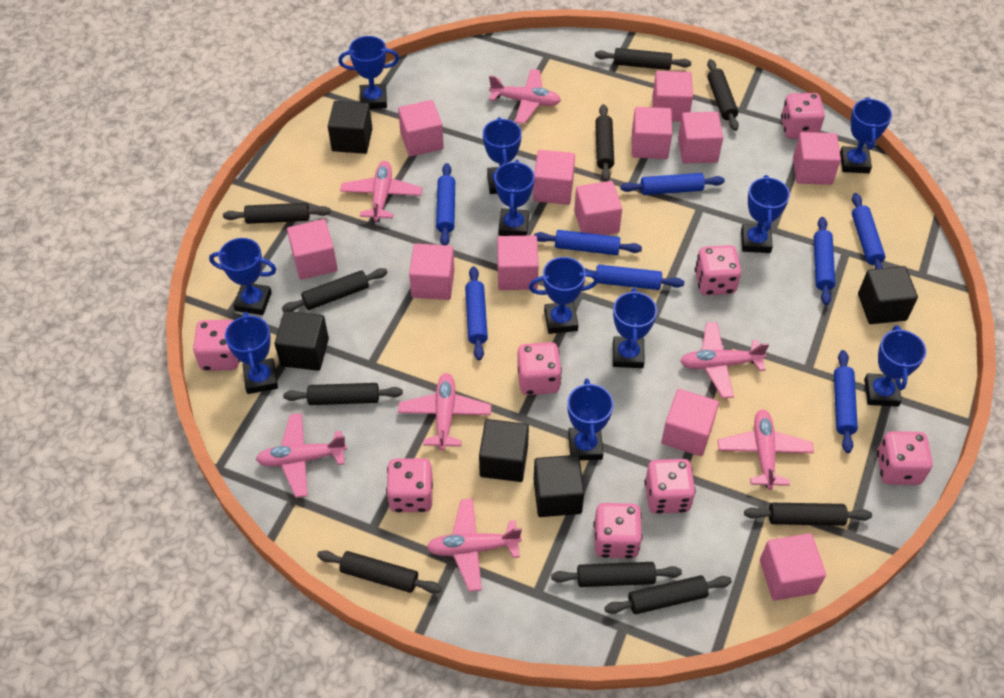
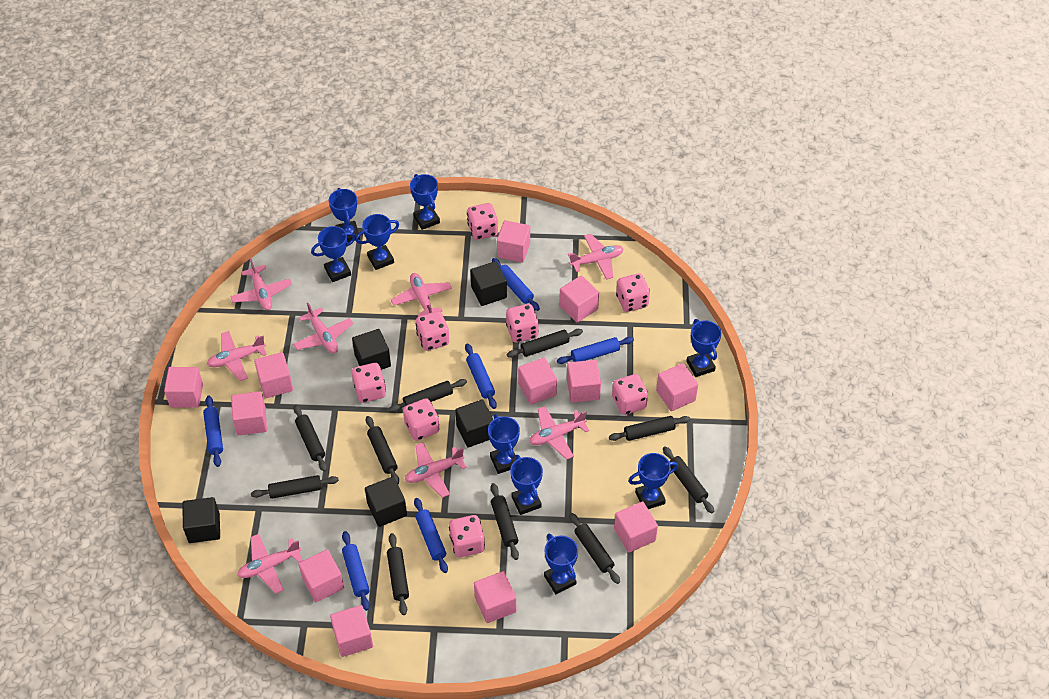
blue rolling pin: [436,163,455,245] [465,266,488,360] [534,230,642,255] [584,265,684,290] [620,173,725,195] [814,217,835,305] [834,350,858,453] [852,193,886,269] = 8 -> [203,395,223,467] [342,531,370,611] [414,498,448,573] [465,343,497,409] [492,258,540,311] [557,337,634,364] = 6
blue trophy: [209,238,276,315] [225,312,278,394] [338,36,399,109] [483,117,522,194] [494,160,535,236] [529,257,598,334] [567,379,613,460] [613,288,657,368] [741,175,790,253] [840,97,892,173] [864,325,926,407] = 11 -> [311,226,356,282] [329,188,360,242] [355,214,399,270] [410,174,440,230] [488,414,520,474] [510,455,543,515] [544,533,578,594] [629,453,678,509] [686,319,721,377] = 9
pink plane: [256,413,347,498] [340,161,422,222] [398,373,491,450] [426,499,522,592] [489,69,561,124] [680,322,769,398] [718,409,814,490] = 7 -> [207,331,267,381] [230,258,292,310] [237,534,303,594] [293,303,353,353] [391,273,452,317] [405,442,467,498] [529,406,589,460] [568,234,623,280] = 8

